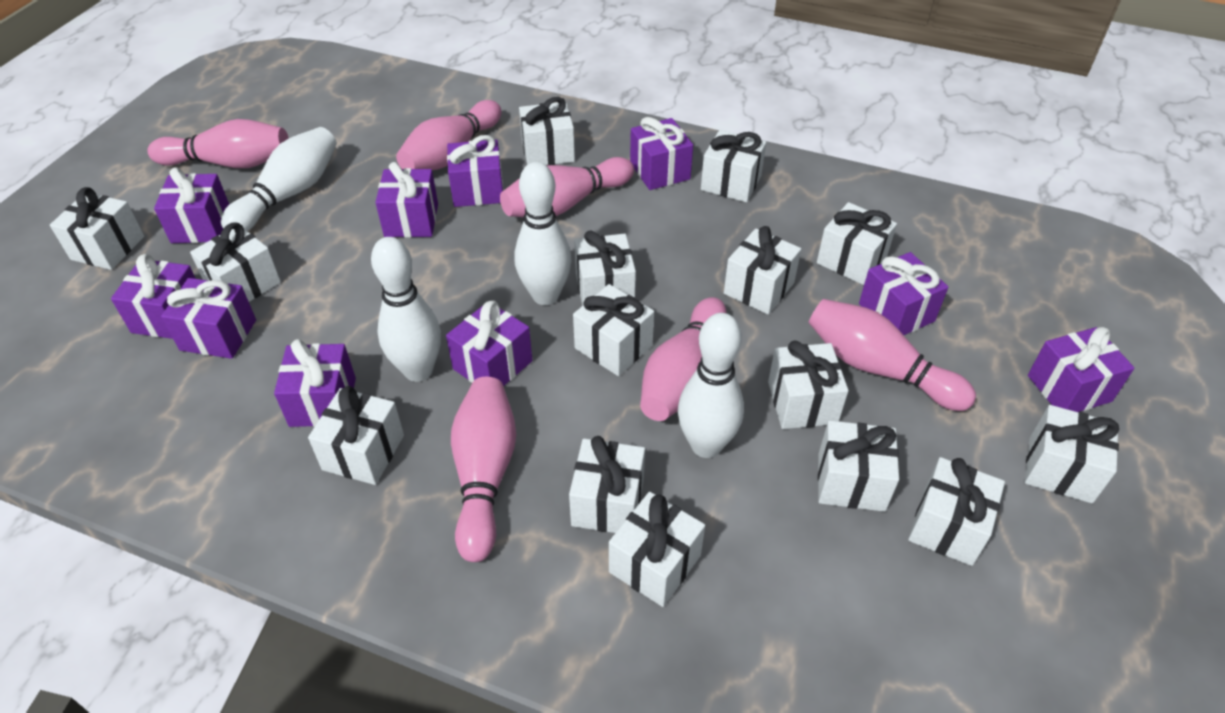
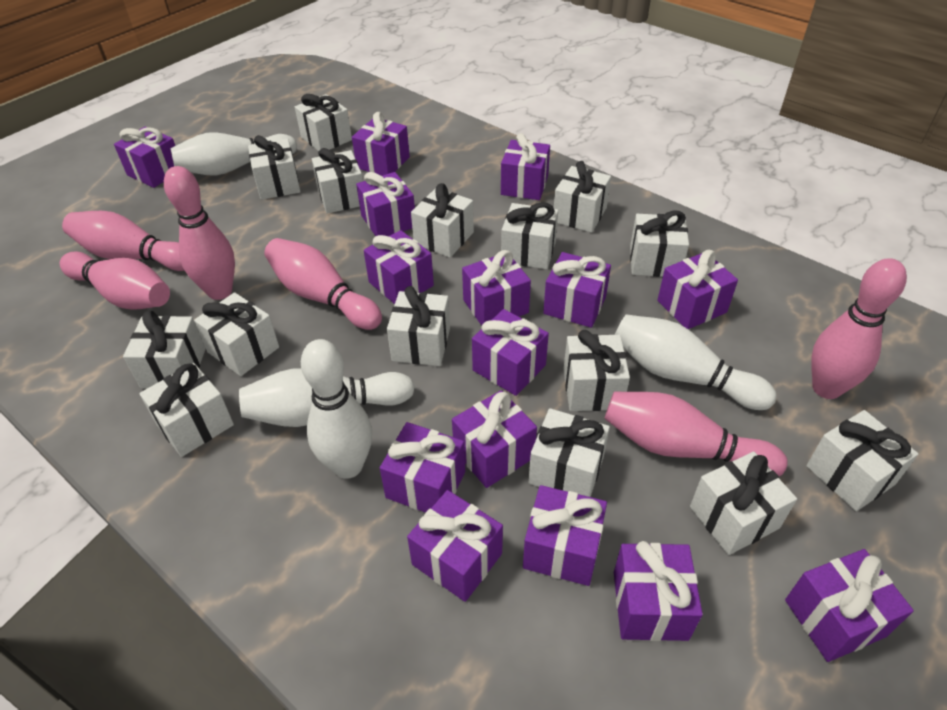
purple gift: [111,254,196,339] [154,167,229,243] [161,278,256,359] [274,339,356,427] [375,162,438,237] [446,301,532,386] [447,135,503,207] [630,117,693,190] [859,252,948,335] [1028,327,1134,412] = 10 -> [114,126,175,188] [352,112,410,176] [356,172,415,236] [364,230,434,304] [380,422,465,513] [407,490,503,602] [452,390,537,488] [462,250,531,326] [472,309,549,396] [501,133,550,200] [523,485,607,586] [543,252,611,328] [614,541,703,641] [657,250,738,329] [785,549,914,662] = 15

